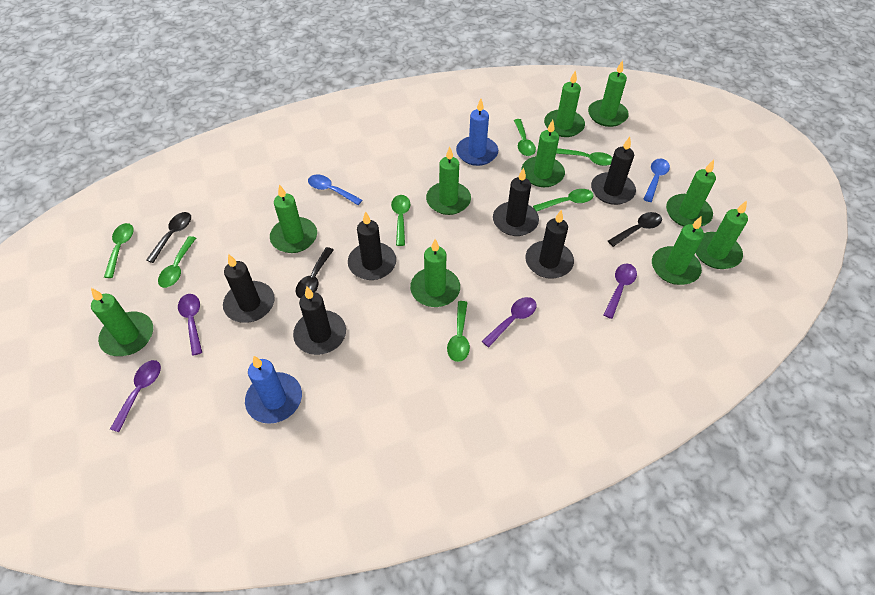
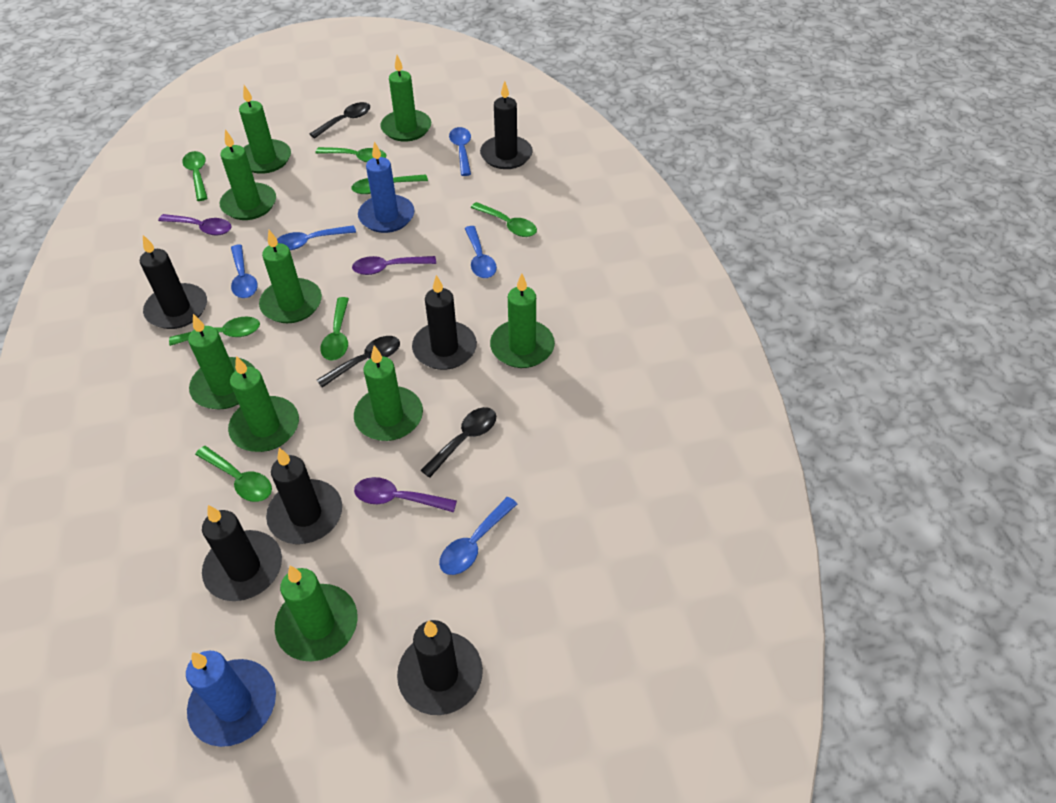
blue spoon: [308,175,362,205] [643,158,670,202] = 2 -> [231,244,258,298] [277,225,356,250] [439,497,517,575] [449,127,471,176] [465,226,497,278] = 5
green candle: [91,288,153,356] [270,184,317,253] [410,239,460,307] [426,147,471,215] [521,120,565,187] [544,70,585,137] [588,60,629,127] [652,217,704,285] [666,160,716,227] [695,200,748,269] = 10 -> [188,314,255,409] [220,129,276,220] [228,356,299,452] [239,85,291,174] [259,230,322,323] [275,566,357,661] [354,345,423,441] [380,55,431,141] [490,273,555,368] = 9
purple spoon: [110,360,161,432] [178,294,202,356] [482,297,537,347] [603,264,637,319] = 4 -> [158,214,231,235] [352,256,436,275] [354,477,457,512] = 3

